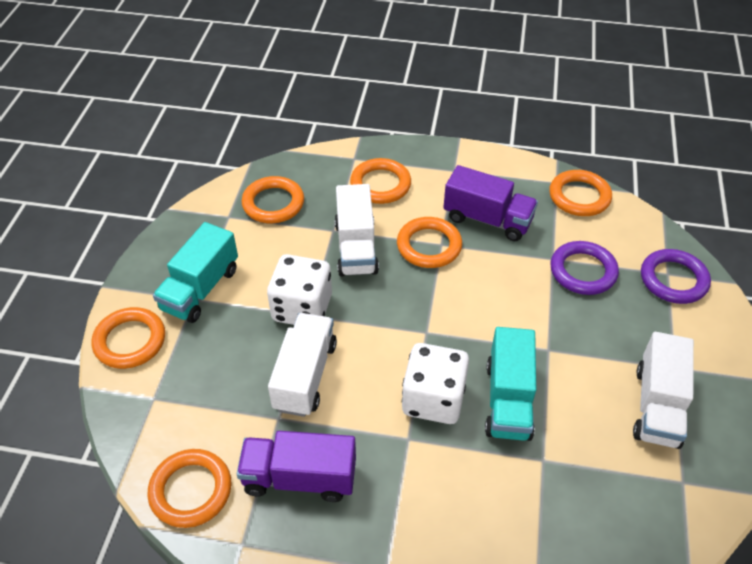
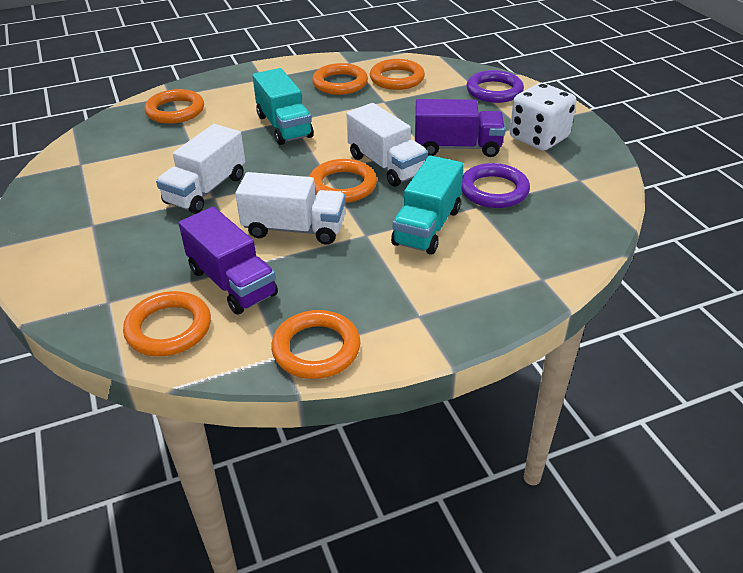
white dice: [267,254,332,325] [402,343,469,424] = 2 -> [510,83,577,151] = 1

